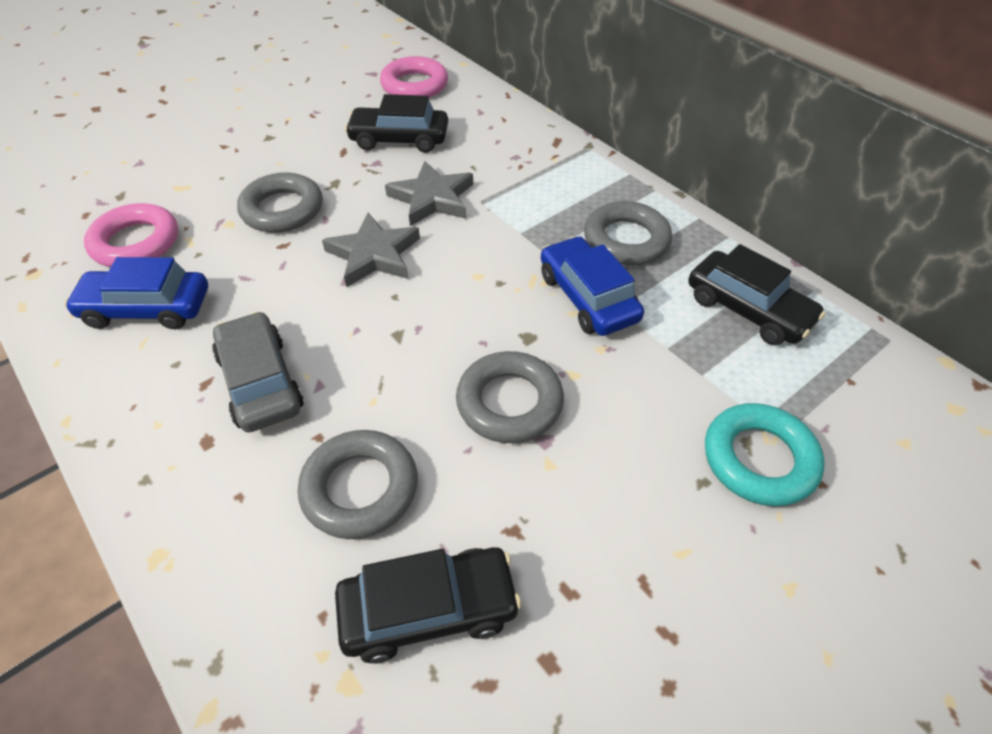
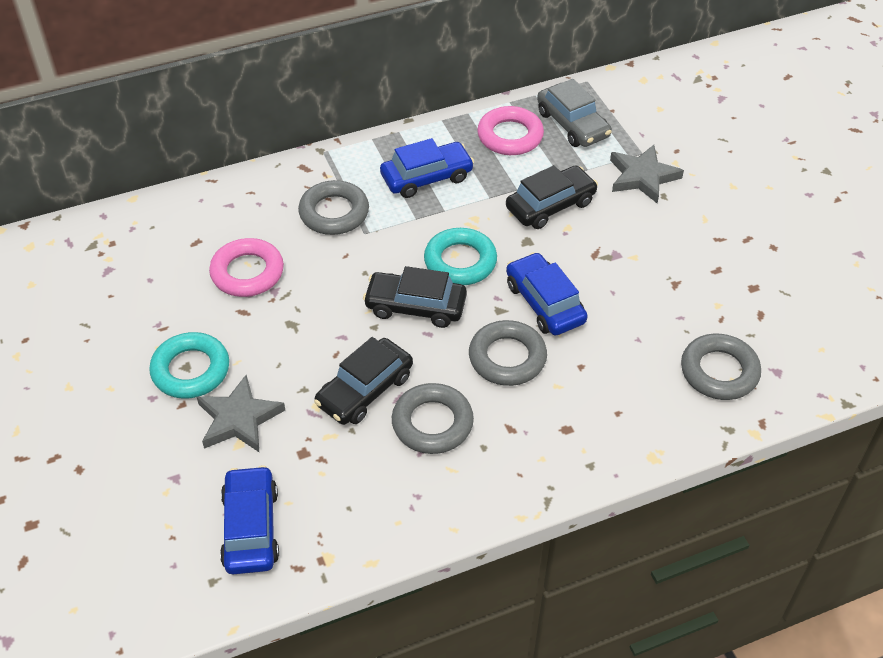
blue car: [64,257,208,329] [541,236,644,336] = 2 -> [220,465,279,574] [380,138,474,198] [506,252,587,336] = 3
turquoise ring: [705,403,825,506] = 1 -> [149,332,229,399] [424,228,497,285] = 2

